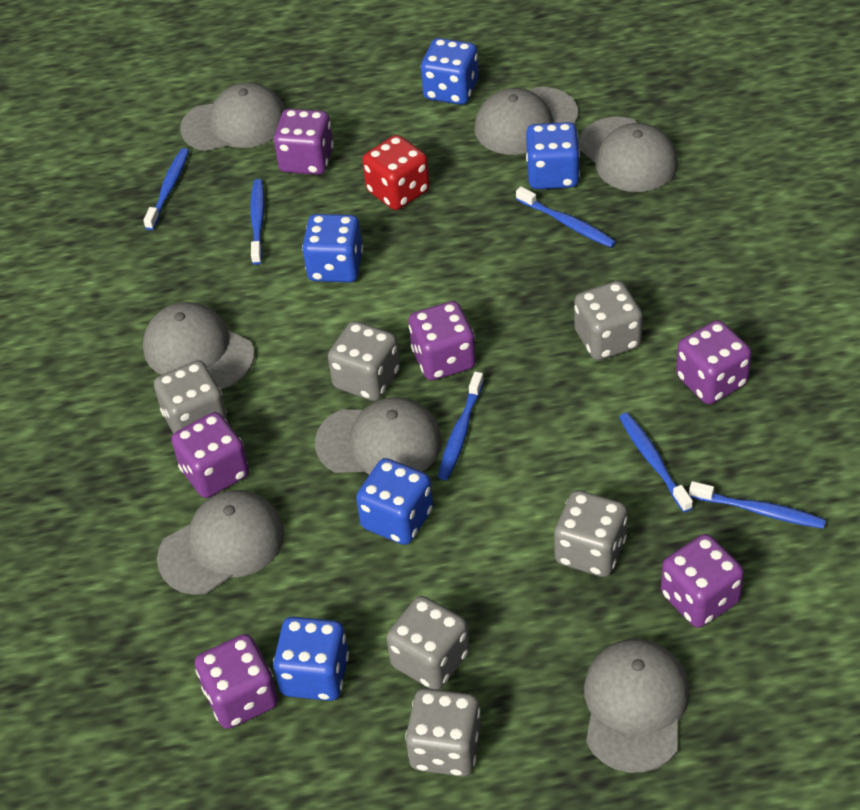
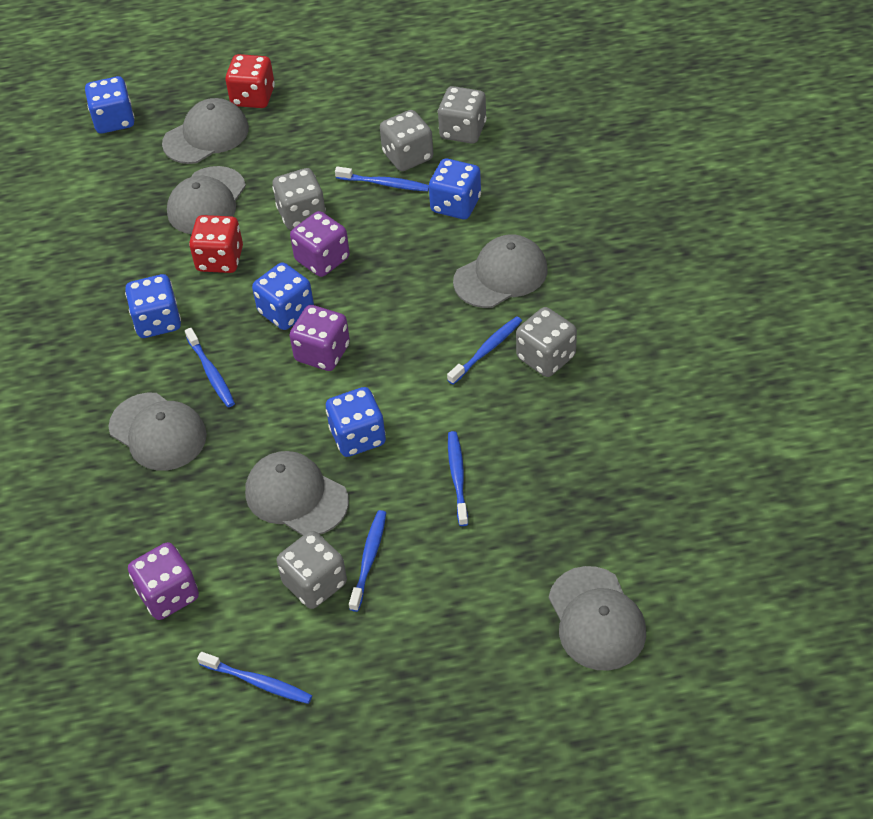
grey cap: [143,302,254,389] [157,490,284,595] [180,82,285,151] [315,397,442,475] [474,87,578,155] [578,117,678,192] [584,639,690,773] = 7 -> [109,393,207,471] [162,98,249,164] [167,166,246,234] [245,451,349,536] [453,235,548,308] [549,566,646,671] = 6
grey dice: [154,360,228,434] [328,321,400,401] [386,596,470,690] [405,688,481,777] [554,490,627,577] [574,281,643,360] = 6 -> [272,168,326,230] [277,531,347,609] [380,110,433,171] [438,86,487,144] [516,307,577,377] = 5
purple dice: [171,412,249,498] [195,634,278,729] [274,109,334,175] [409,301,476,380] [661,534,744,628] [676,320,752,404] = 6 -> [128,542,199,620] [289,305,350,371] [290,211,350,277] = 3
red dice: [362,135,430,210] = 1 -> [189,215,243,273] [225,54,275,108] = 2

